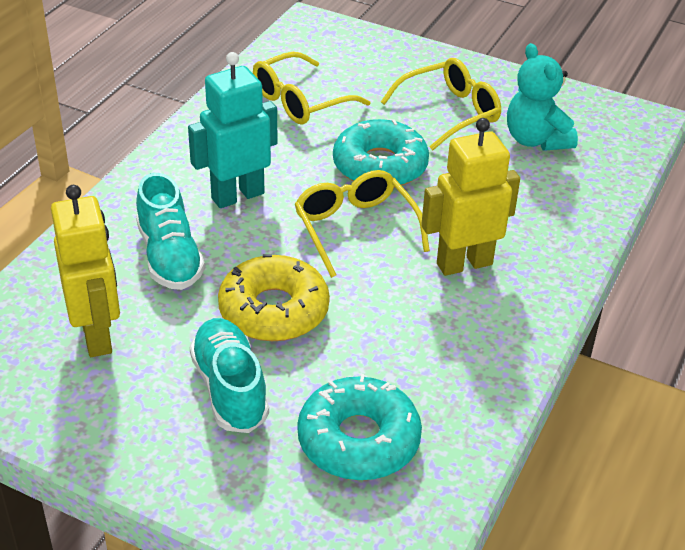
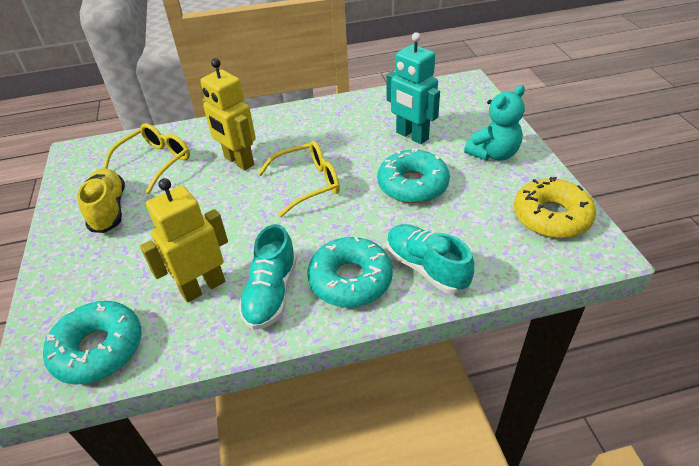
turquoise donut: [297,374,422,481] [333,119,429,188] = 2 -> [43,301,141,385] [307,237,393,307] [377,148,450,203] = 3
yellow glasses: [253,52,371,125] [294,170,430,278] [381,58,501,150] = 3 -> [103,123,190,194] [258,141,340,217] = 2
yellow shoe: none = 0 -> [77,168,125,233] = 1

